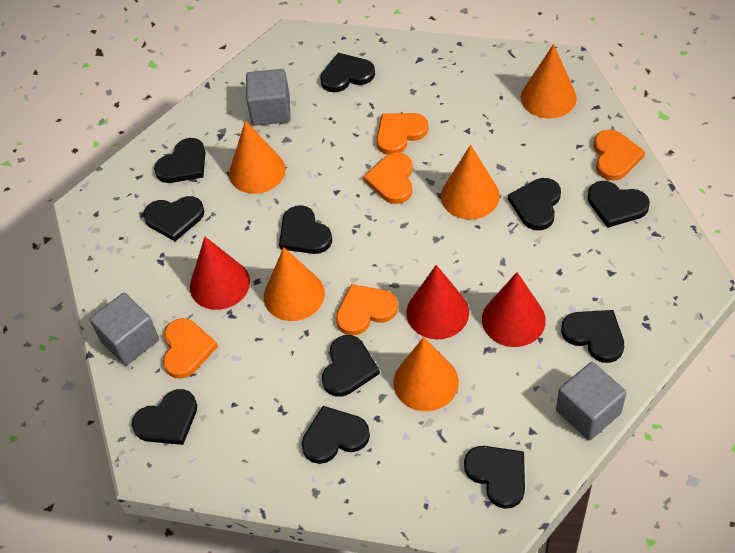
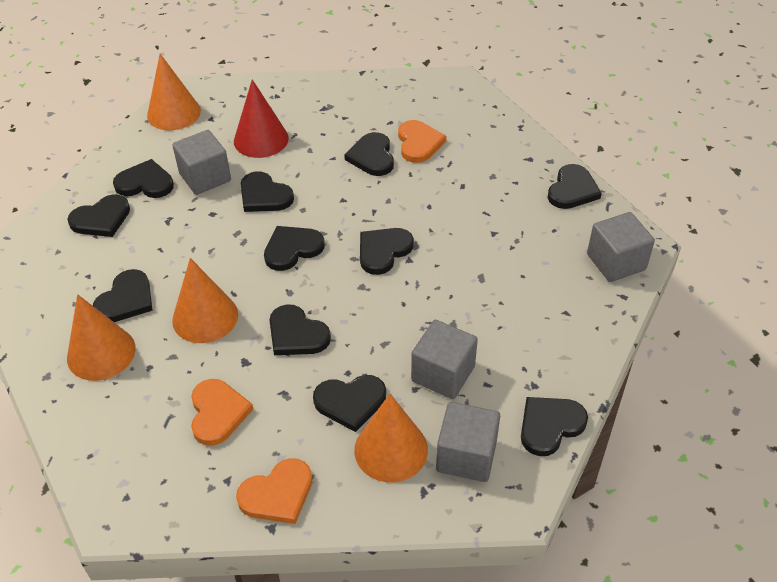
grey cube: [90,293,159,366] [246,69,291,126] [556,362,627,440] = 3 -> [172,130,231,195] [411,320,478,399] [436,402,500,482] [587,212,655,282] = 4
orange cone: [229,120,286,194] [264,247,325,321] [393,337,459,411] [441,145,500,219] [521,44,577,118] = 5 -> [67,294,136,381] [147,54,201,130] [172,258,238,343] [354,394,428,483] = 4
orange heart: [163,318,218,379] [336,284,398,335] [363,153,413,204] [376,113,429,155] [594,130,645,181] = 5 -> [191,379,253,446] [236,458,312,524] [398,120,446,163] = 3
red cone: [190,237,250,310] [406,265,469,339] [482,272,546,347] = 3 -> [234,79,289,158] = 1

